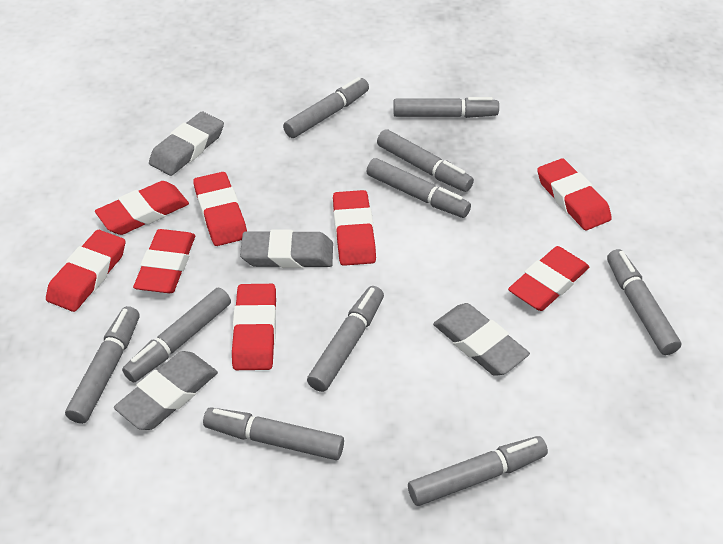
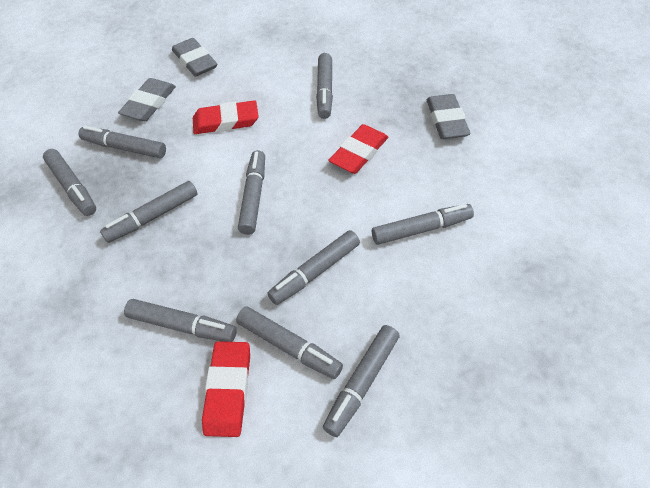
grey eraser: [114,351,218,430] [149,112,224,176] [240,230,333,268] [433,303,530,376] = 4 -> [118,78,176,121] [172,38,217,77] [427,94,471,139] = 3
red eraser: [46,230,125,312] [95,181,189,235] [133,229,195,293] [193,172,247,246] [232,284,276,370] [333,190,376,266] [508,246,589,311] [537,158,612,230] = 8 -> [193,100,259,134] [202,341,250,437] [328,124,388,174] = 3

